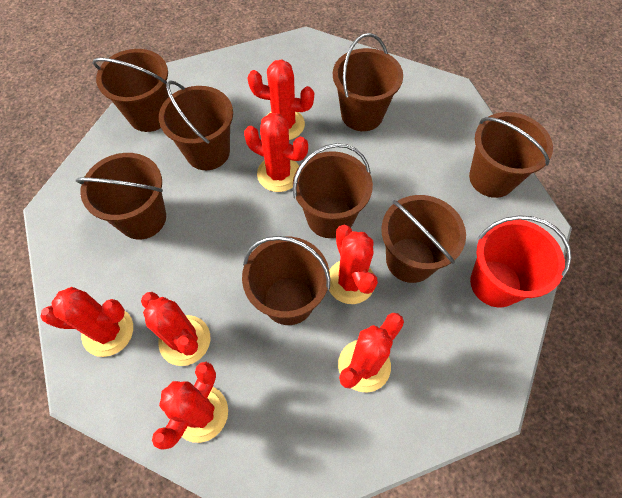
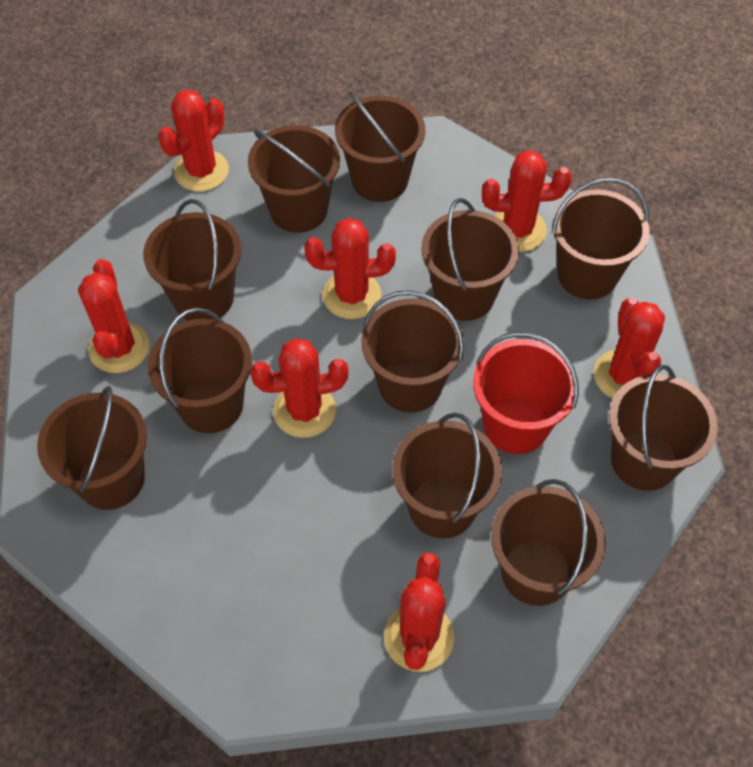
brown bucket: [75,153,166,240] [93,49,169,132] [159,80,233,170] [242,236,330,325] [293,143,373,238] [333,33,403,131] [381,195,466,283] [469,112,553,198] = 8 -> [37,386,147,510] [143,199,241,321] [148,308,252,433] [248,125,340,233] [335,91,425,202] [361,290,464,413] [392,413,502,538] [422,198,519,321] [491,479,606,606] [552,178,650,299] [609,365,718,491] = 11

